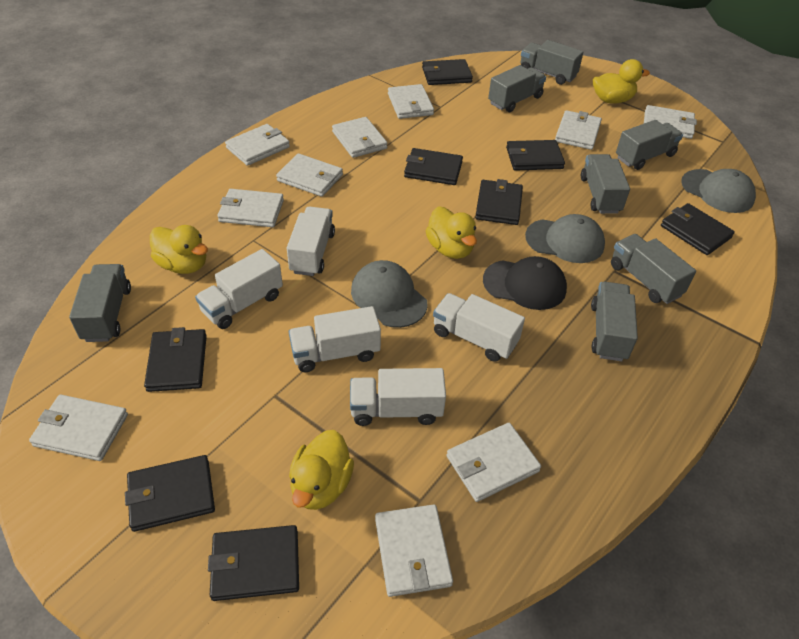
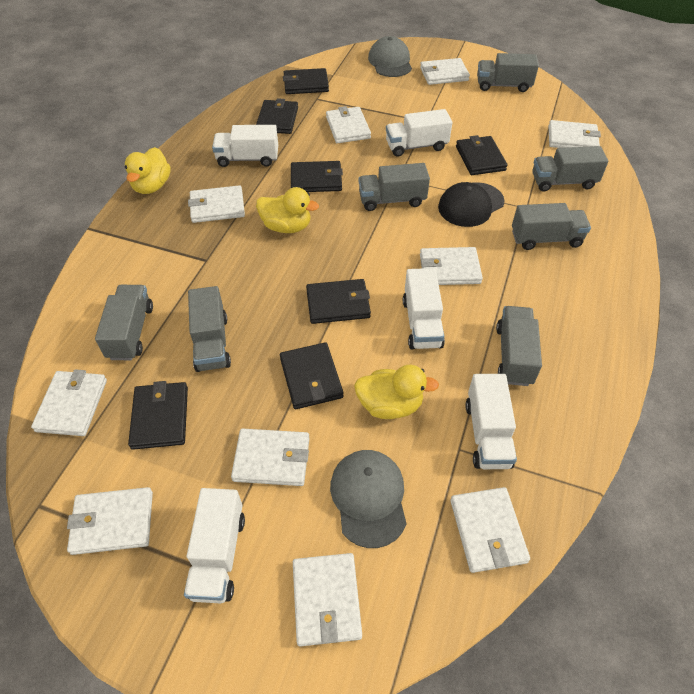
black wallet: [125,455,215,532] [144,327,207,392] [208,525,299,601] [404,148,463,185] [422,59,473,85] [475,179,523,225] [506,140,565,171] [661,203,735,255] = 8 -> [128,381,188,450] [256,98,298,134] [280,342,344,409] [283,68,329,94] [291,161,343,192] [306,279,371,324] [456,135,508,175] = 7
grey cap: [351,260,428,328] [525,214,605,263] [681,169,756,213] = 3 -> [330,450,407,548] [368,36,412,77] = 2
yellow duck: [150,225,208,274] [289,430,354,510] [426,206,477,259] [593,59,650,104] = 4 -> [125,147,171,194] [256,187,319,233] [354,365,439,419] = 3

